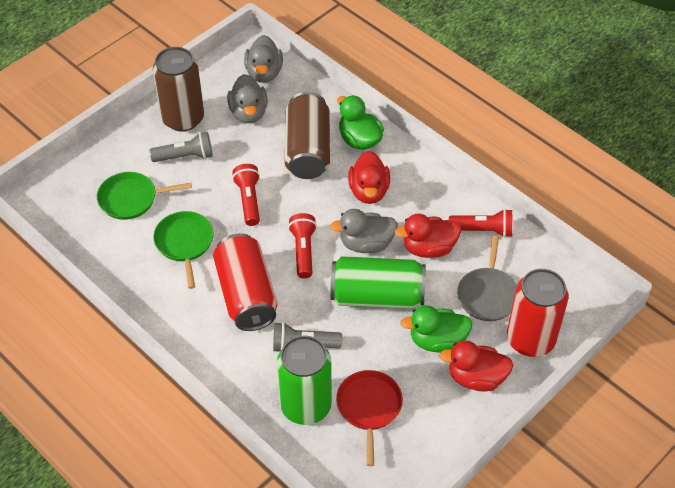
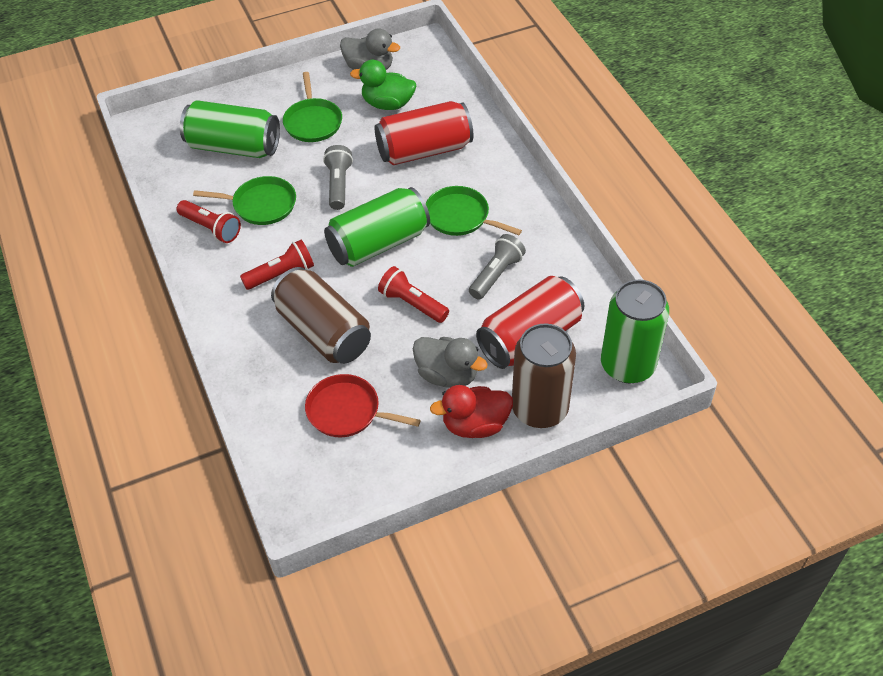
green can: [277,336,332,425] [330,256,426,309] = 2 -> [180,100,280,158] [324,187,430,267] [601,280,669,384] = 3
green duck: [337,95,384,150] [400,305,473,353] = 2 -> [350,60,416,110] = 1
green pan: [97,172,192,220] [153,211,214,289] = 2 -> [193,176,296,225] [283,72,342,142] [426,186,522,236] = 3
grey duck: [227,74,268,123] [244,35,283,83] [330,209,398,253] = 3 -> [340,28,400,70] [413,337,488,388] = 2
grey pan: [457,235,517,321] = 1 -> none = 0
red duck: [348,151,390,204] [395,214,461,258] [439,341,513,391] = 3 -> [430,385,513,438] = 1

